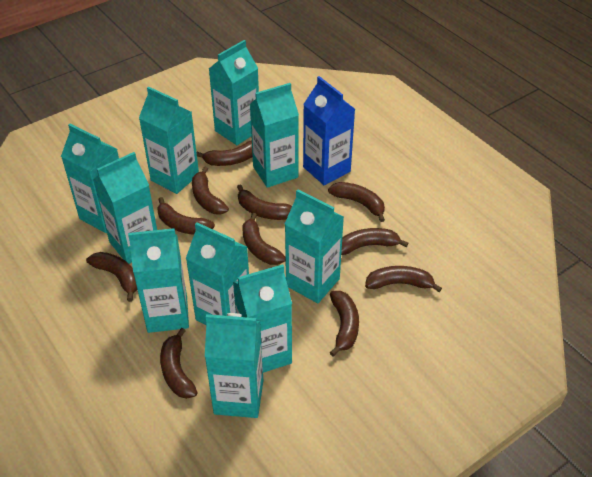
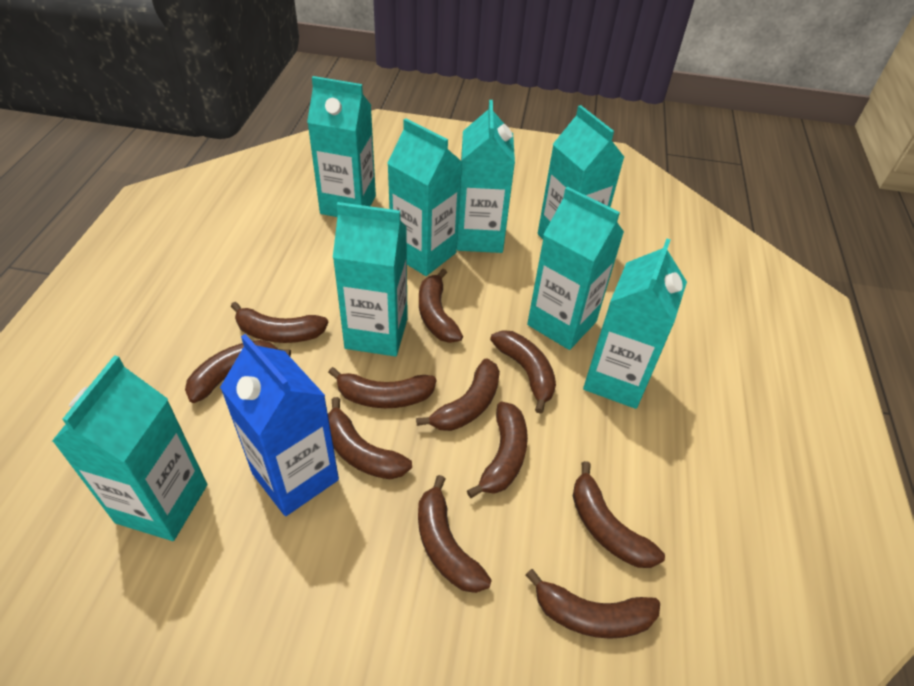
turquoise carton: [61,124,119,233] [93,152,157,264] [128,228,189,333] [139,87,199,194] [186,222,249,325] [205,313,263,418] [209,40,259,145] [233,264,292,373] [250,83,299,188] [285,190,344,303] = 10 -> [52,355,207,541] [307,76,376,217] [333,202,408,356] [387,118,462,276] [457,100,515,253] [527,186,624,350] [538,105,624,239] [583,239,687,409] = 8

